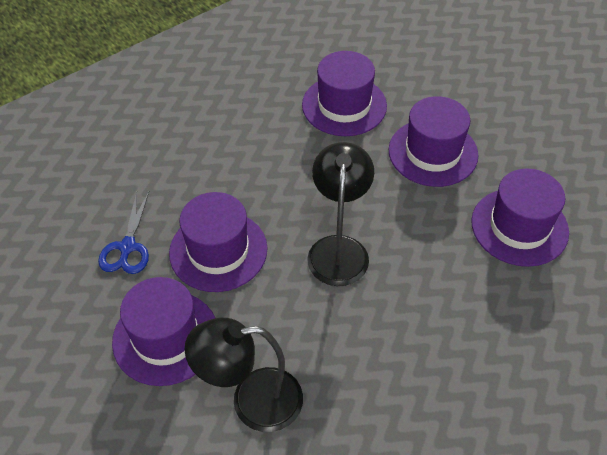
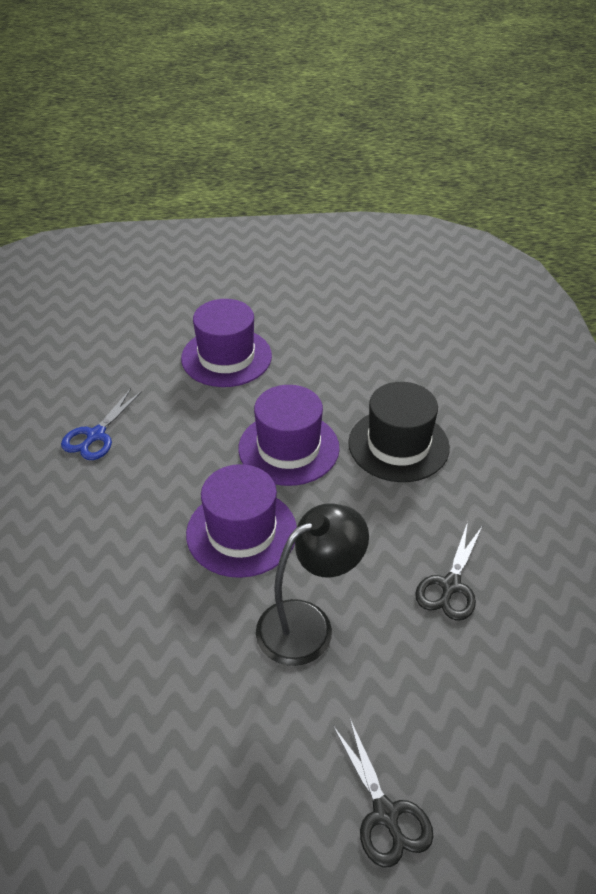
black hat: none = 0 -> [348,382,450,482] = 1
black lamp: [184,318,303,432] [307,142,374,286] = 2 -> [256,504,369,666] = 1
black scissors: none = 0 -> [333,719,433,867] [415,522,483,621] = 2
purple hat: [112,277,215,386] [169,192,267,292] [302,51,387,136] [389,96,478,187] [471,169,569,267] = 5 -> [181,299,272,387] [186,464,297,578] [238,385,340,486] = 3

